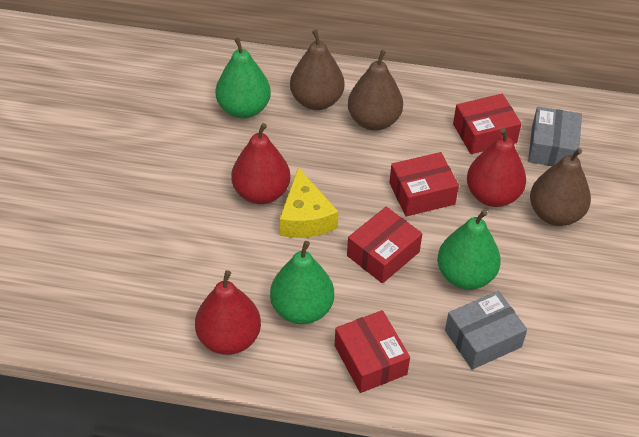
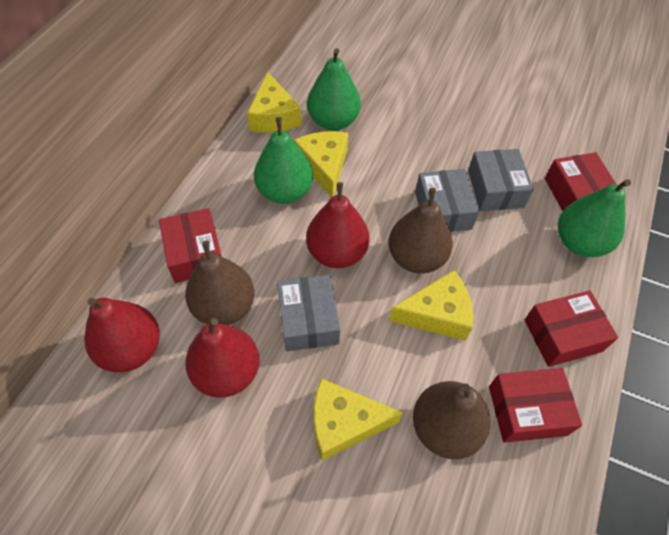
grey box: [445,291,527,370] [528,107,582,166] = 2 -> [277,275,340,351] [415,169,479,232] [468,149,534,211] = 3
yellow cheese: [279,167,339,238] = 1 -> [247,72,301,133] [294,131,348,198] [314,378,403,461] [389,270,473,341] = 4

